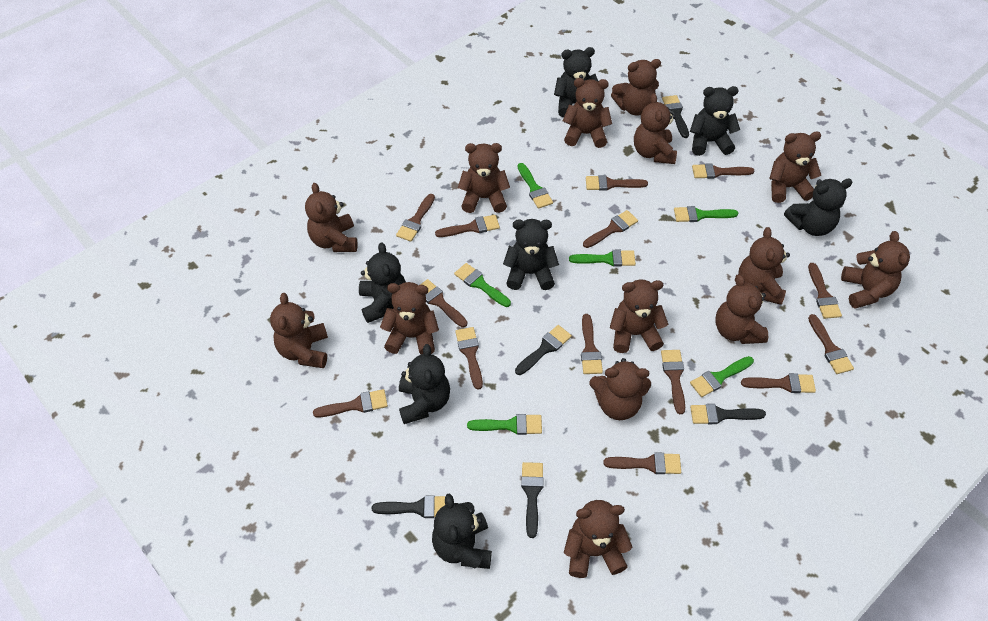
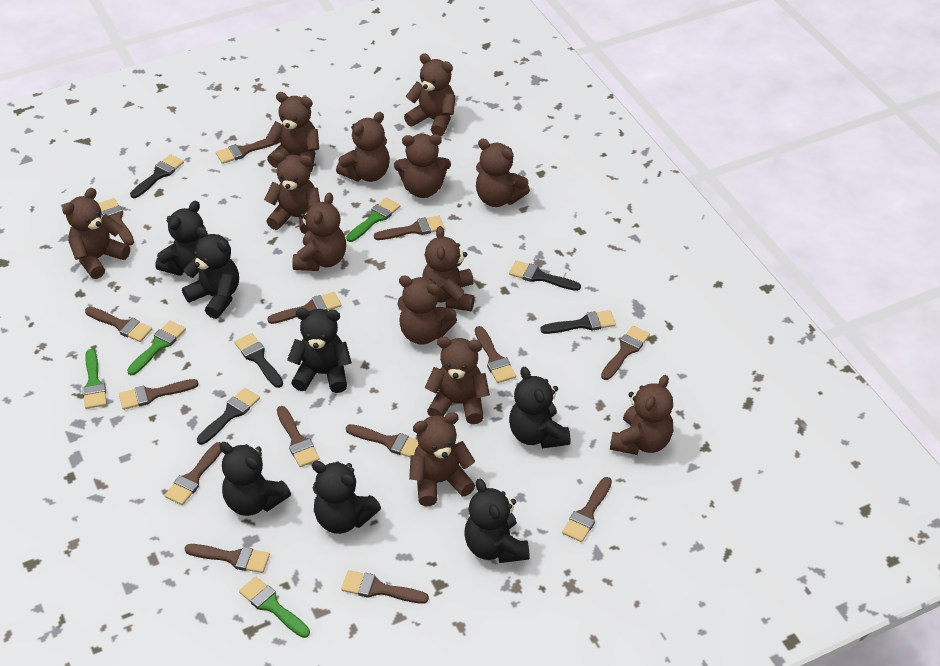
brown teddy bear: [270,293,328,368] [305,183,357,252] [380,282,439,354] [458,143,510,213] [563,78,612,148] [564,500,632,578] [589,358,651,420] [610,280,669,353] [611,59,661,116] [634,93,677,164] [715,274,768,344] [738,227,790,305] [769,132,821,203] [841,231,910,309] = 14 -> [63,188,130,279] [264,152,320,234] [266,92,319,173] [292,193,346,271] [336,112,390,182] [394,134,451,198] [397,276,457,345] [404,53,455,137] [409,412,475,506] [422,226,475,311] [425,337,490,424] [476,139,530,207] [610,375,673,455] = 13
green brush: [454,263,511,307] [467,414,542,435] [518,163,553,209] [569,250,636,267] [674,206,738,222] [690,356,754,397] = 6 -> [83,349,107,409] [127,321,186,375] [239,576,310,638] [346,197,400,242] = 4

